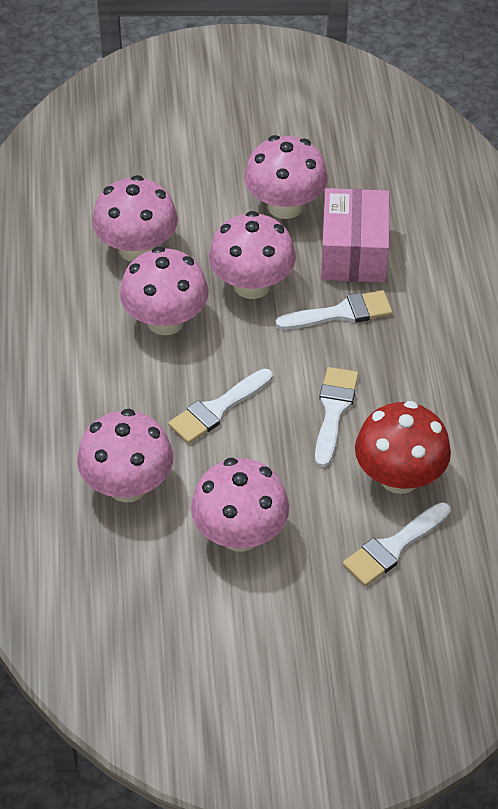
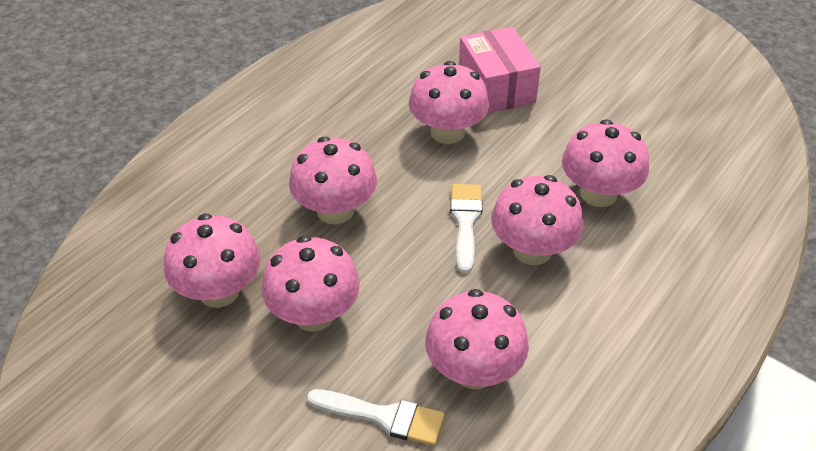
pink mushroom: [77,409,173,502] [92,175,178,262] [120,247,209,335] [191,458,289,552] [209,211,296,299] [244,135,328,219] = 6 -> [164,213,261,308] [262,235,360,332] [289,137,377,225] [409,61,489,144] [425,289,529,389] [491,175,583,265] [562,119,649,207] = 7
red mushroom: [355,401,451,494] = 1 -> none = 0
white brush: [168,369,272,444] [275,290,392,330] [315,367,358,467] [343,502,451,586] = 4 -> [307,389,445,446] [450,184,483,273] = 2

